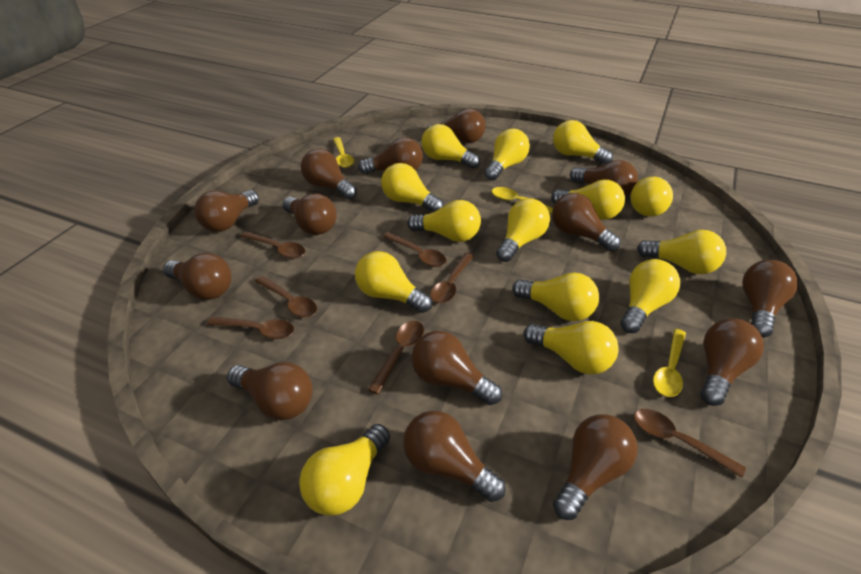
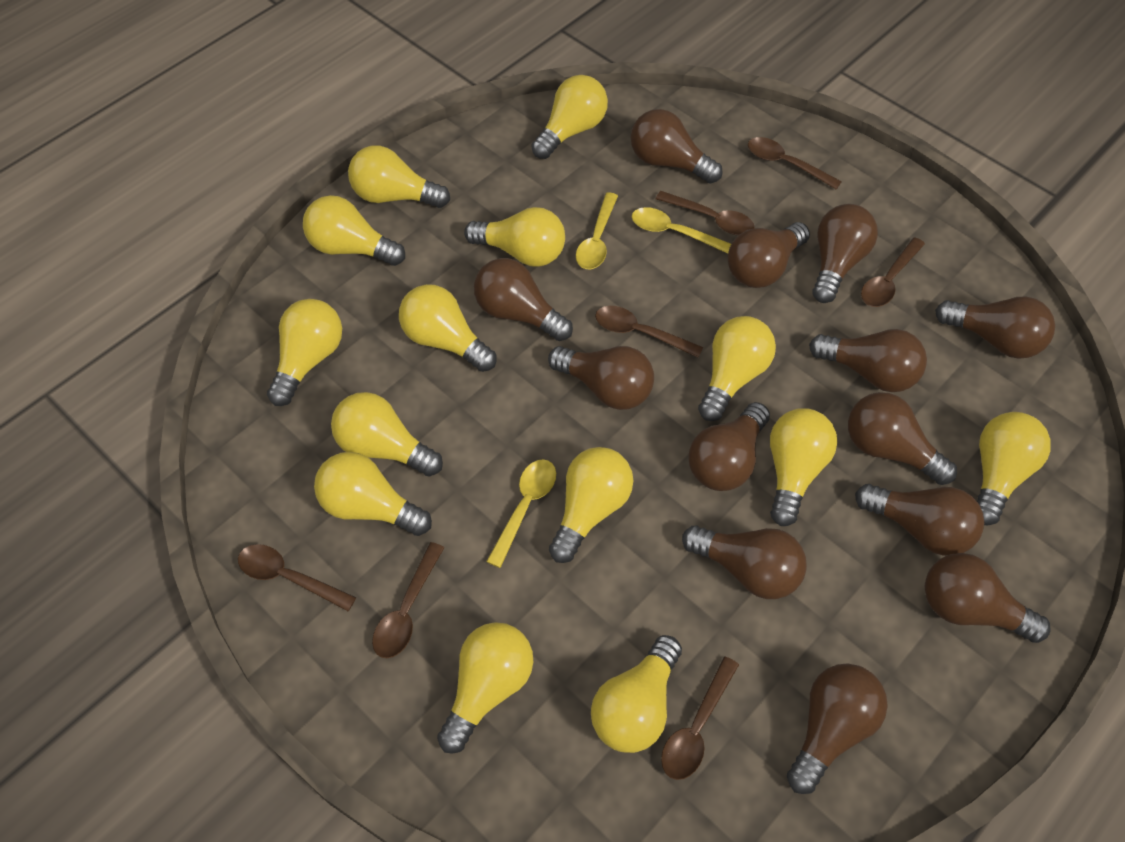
brown light bulb: [163,253,232,300] [194,190,259,232] [227,362,313,420] [282,193,336,235] [301,149,357,200] [358,137,423,174] [403,411,506,502] [411,331,502,405] [426,109,486,143] [552,193,620,251] [553,414,638,520] [570,160,638,197] [701,318,764,406] [742,260,798,338] = 14 -> [474,258,573,341] [548,346,654,410] [631,109,723,184] [682,526,807,599] [688,402,770,491] [728,222,810,288] [787,663,888,794] [809,329,927,392] [812,204,878,303] [848,392,957,485] [855,484,984,556] [925,553,1051,643] [935,297,1055,359] = 13

